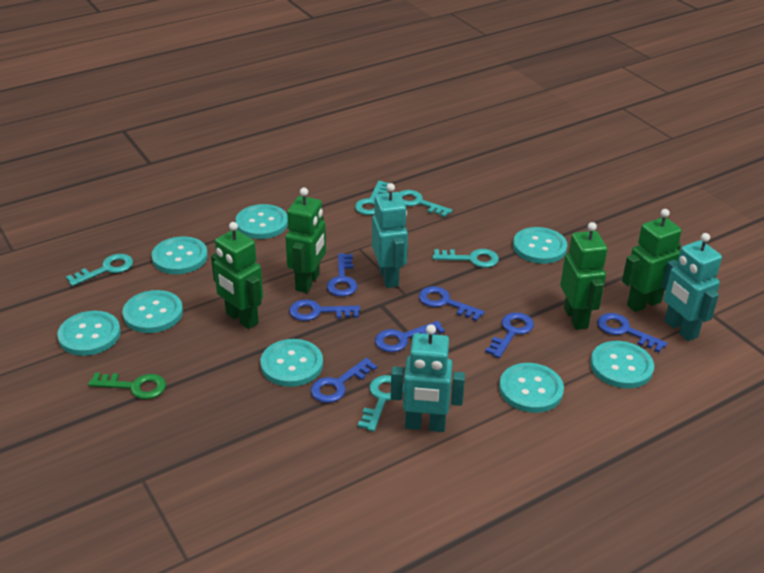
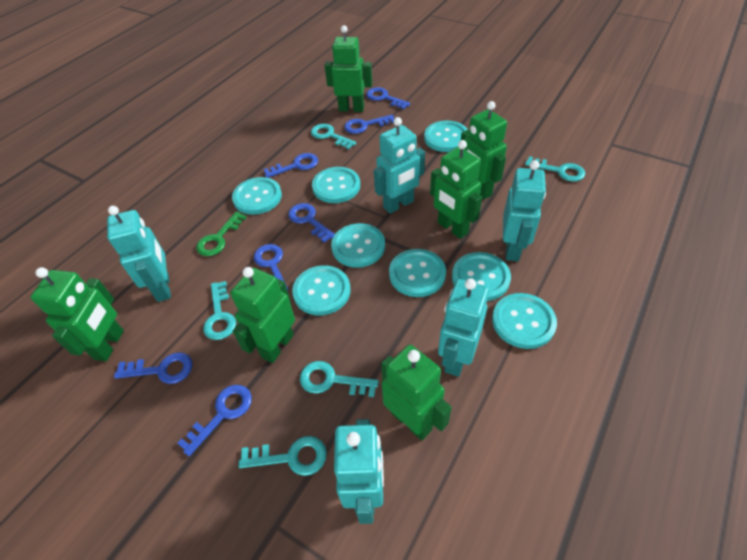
green robot: [211,222,263,329] [285,188,326,293] [560,222,607,330] [622,209,682,312] = 4 -> [31,267,124,361] [230,267,295,363] [325,25,372,112] [381,345,452,440] [430,140,482,239] [461,101,507,200] = 6
turquoise robot: [372,183,408,288] [391,324,465,432] [662,233,722,341] = 3 -> [107,206,171,302] [334,419,384,524] [374,117,425,214] [438,278,489,377] [503,160,546,261] = 5

